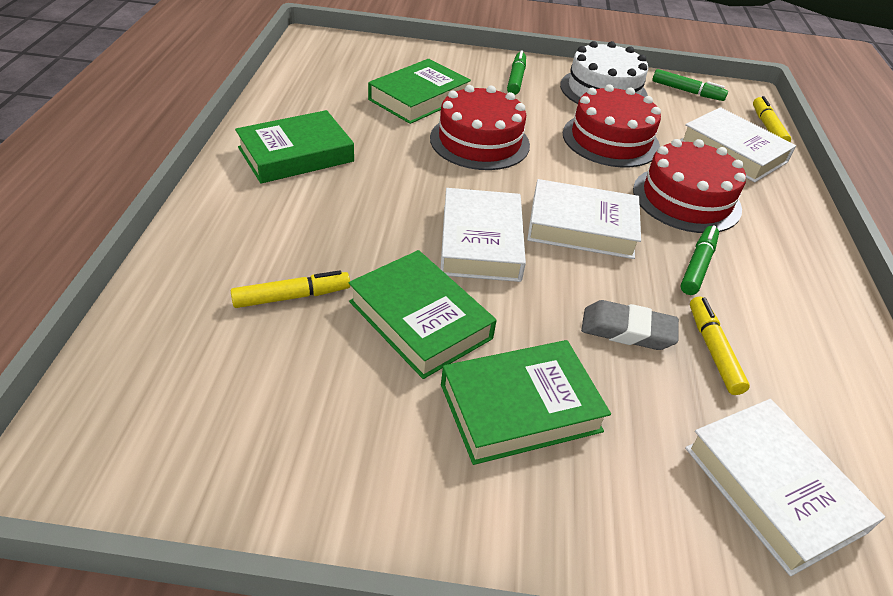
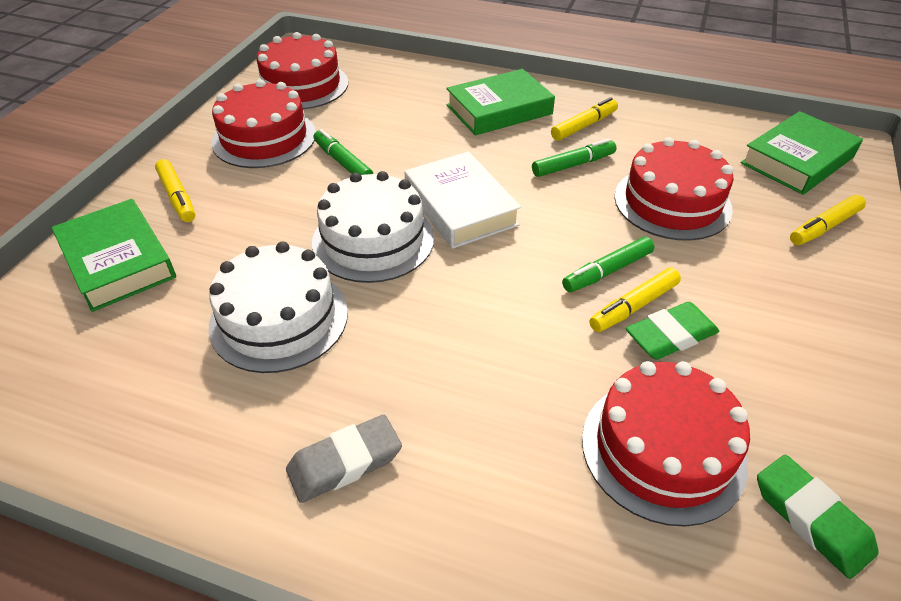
green book: [235,110,354,184] [349,250,497,379] [368,59,471,124] [441,340,611,465] = 4 -> [51,199,176,312] [446,69,555,136] [740,111,863,195] = 3
green eraser: none = 0 -> [626,302,719,360] [757,455,879,579] = 2
red cake: [430,85,530,170] [563,84,661,167] [633,139,746,233] = 3 -> [211,79,316,168] [257,32,348,110] [582,361,750,527] [614,137,733,241] = 4
white book: [441,188,526,282] [527,179,641,259] [680,107,796,182] [685,399,885,576] = 4 -> [405,152,521,249] = 1
white cake: [560,41,648,104] = 1 -> [209,242,348,373] [312,171,434,283] = 2
yellow marker: [231,270,350,308] [690,296,750,395] [753,96,791,142] = 3 -> [155,159,195,222] [551,97,618,141] [589,268,681,332] [790,195,866,245] = 4

